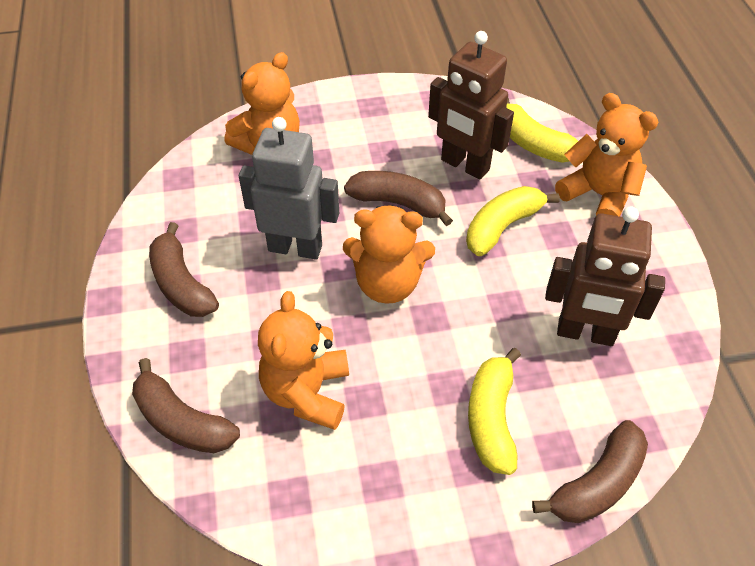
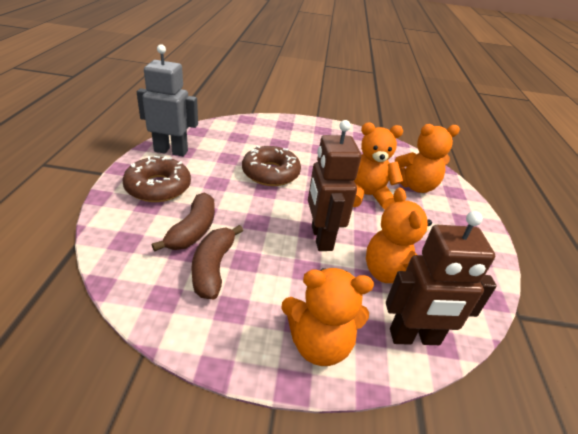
brown banana: [132,358,240,453] [149,222,219,317] [344,171,453,226] [532,420,648,523] = 4 -> [152,193,215,252] [191,225,243,300] = 2
brown donut: none = 0 -> [123,156,191,202] [242,146,301,186] = 2
yellow banana: [466,186,560,256] [468,348,521,475] [506,98,578,163] = 3 -> none = 0

